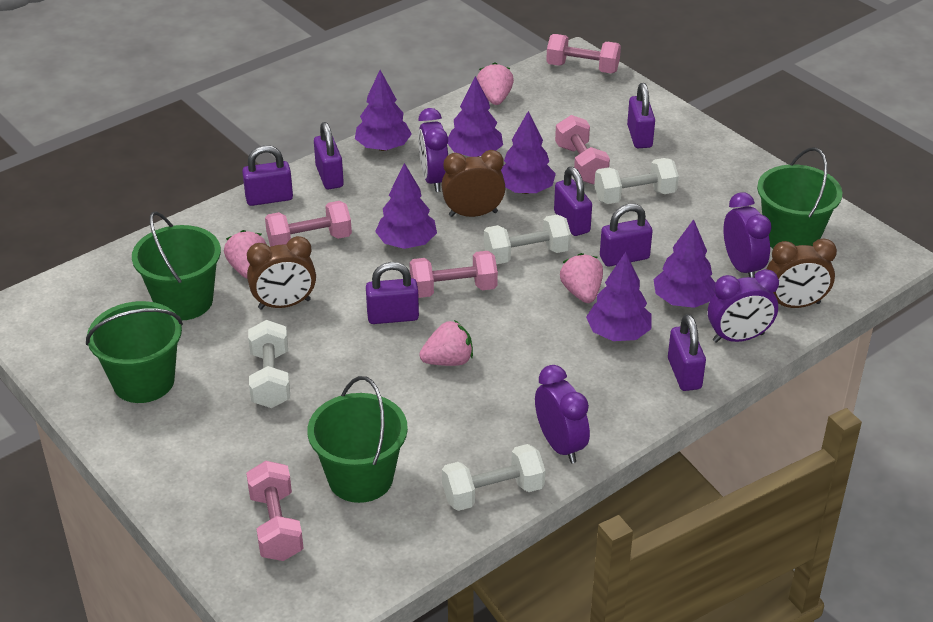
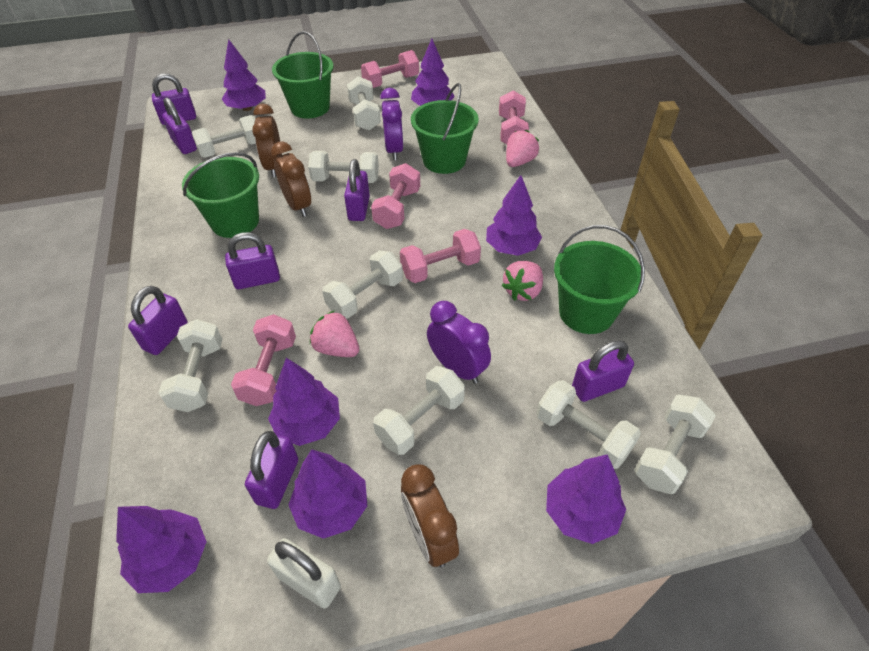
pink strawberry: [224,230,267,279] [419,320,473,366] [477,63,514,105] [560,253,603,303] = 4 -> [310,310,359,357] [502,261,543,301] [506,130,539,167] = 3
purple clock: [418,108,448,192] [535,365,590,463] [708,269,779,343] [724,192,772,278] = 4 -> [380,88,404,160] [427,301,491,384] = 2
purple tree: [355,70,412,151] [375,163,437,249] [448,76,503,157] [501,111,556,194] [586,252,652,341] [653,219,715,308] = 6 -> [116,506,207,593] [222,39,266,111] [268,358,340,446] [288,449,367,539] [411,39,455,106] [486,175,542,256] [546,454,626,544] = 7
white dumbbell: [248,320,290,408] [442,444,545,511] [484,215,571,264] [594,158,679,204] = 4 -> [158,319,222,412] [192,115,256,158] [308,151,379,183] [322,250,403,319] [347,76,381,131] [373,366,465,455] [536,380,641,469] [634,395,716,494] = 8
white padlock: none = 0 -> [267,538,341,608] = 1

